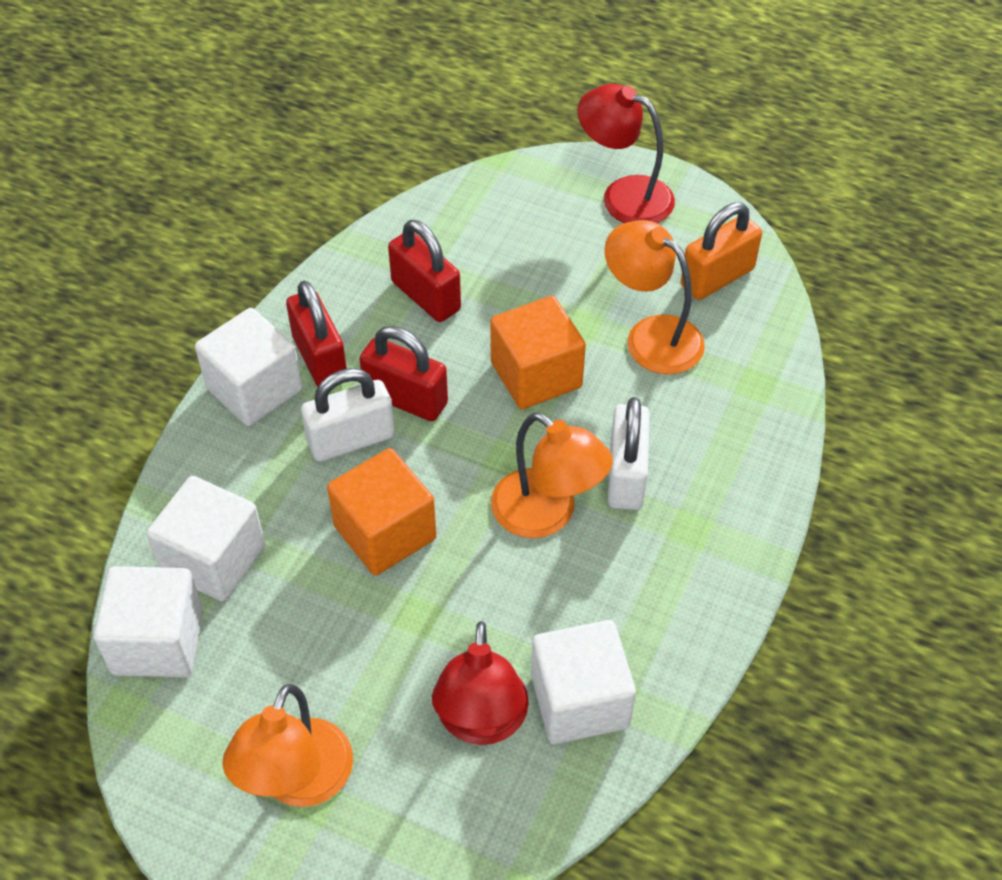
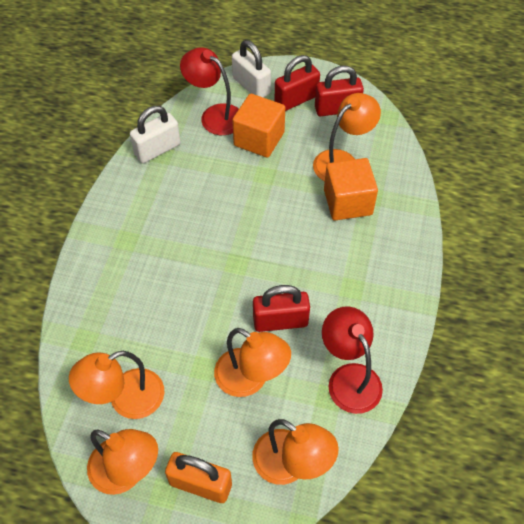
orange lamp: [222,684,353,807] [491,412,613,538] [605,220,705,374] = 3 -> [69,351,164,419] [87,429,158,495] [214,328,291,397] [252,419,339,485] [313,93,381,181] = 5
white cube: [93,566,203,678] [147,476,265,602] [195,308,303,426] [531,620,636,744] = 4 -> none = 0

